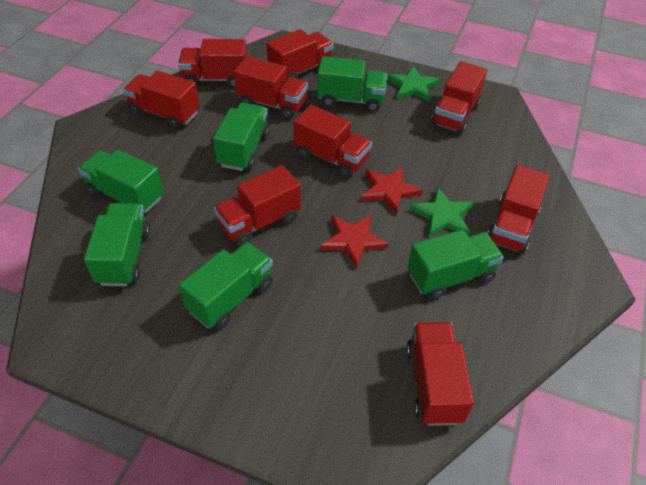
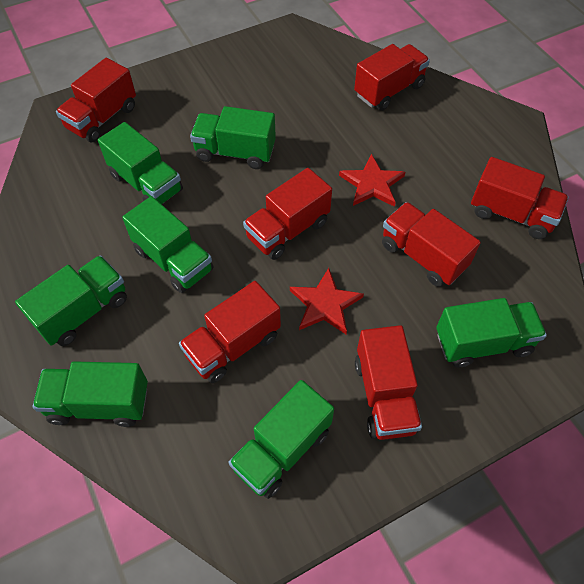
green star: [387,66,440,102] [410,187,474,237] = 2 -> none = 0
green truck: [78,150,164,213] [84,203,150,286] [179,242,273,329] [213,103,270,171] [317,56,387,112] [408,230,504,300] = 6 -> [15,255,127,346] [32,361,148,427] [98,122,183,204] [122,196,213,293] [190,106,276,169] [228,380,334,499] [436,298,547,368] = 7
red truck: [123,70,199,129] [178,39,247,88] [214,165,301,247] [234,56,308,119] [266,29,334,79] [294,105,372,178] [406,322,474,426] [431,61,487,134] [487,165,550,254] = 9 -> [56,58,136,142] [179,281,281,383] [243,168,332,260] [354,44,430,111] [355,325,422,440] [382,202,481,287] [471,157,569,239] = 7

